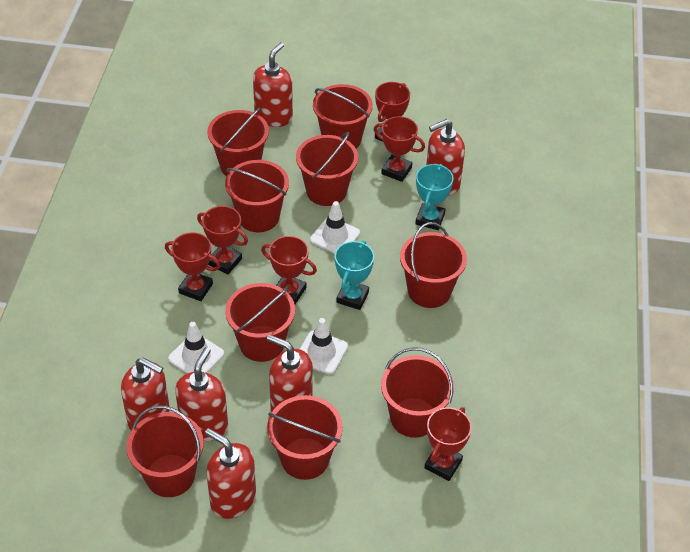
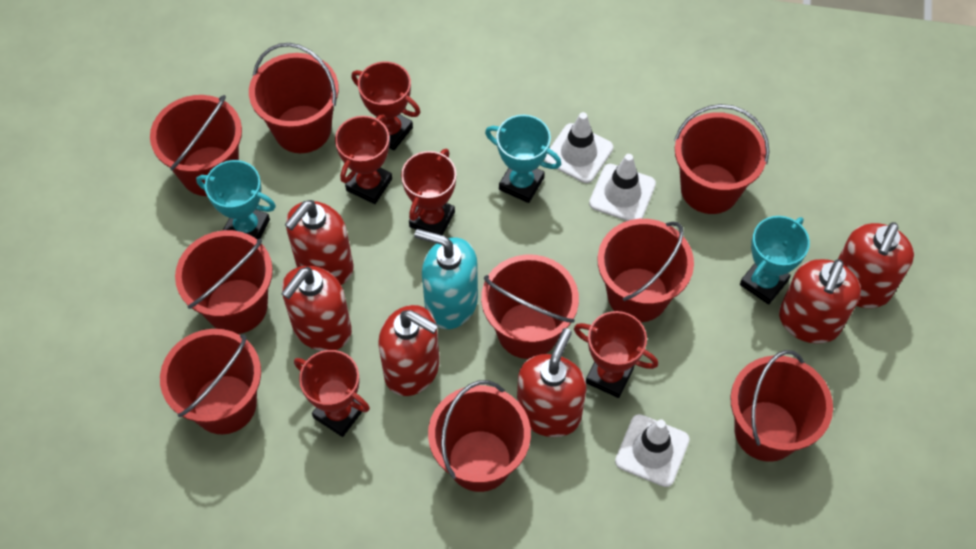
red trophy: [165,232,220,301] [197,206,248,274] [261,236,317,304] [374,116,425,182] [375,82,410,141] [424,407,472,481] = 6 -> [294,350,370,437] [335,115,392,204] [351,61,420,150] [401,149,456,235] [574,311,658,398] = 5
turquoise soap dispenser: none = 0 -> [414,229,478,329] = 1
turquoise trophy: [335,241,374,310] [415,164,454,230] = 2 -> [196,160,276,239] [485,115,562,203] [740,216,810,305] = 3

